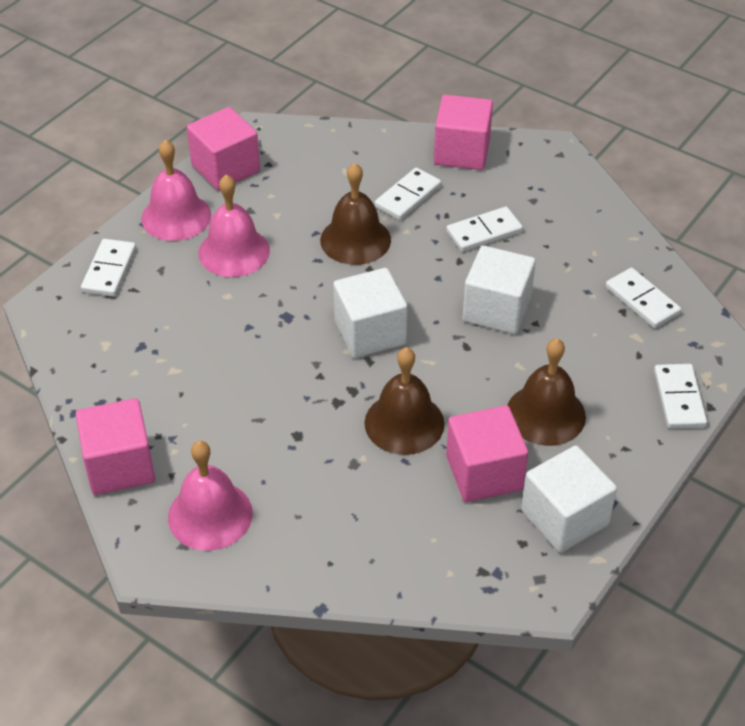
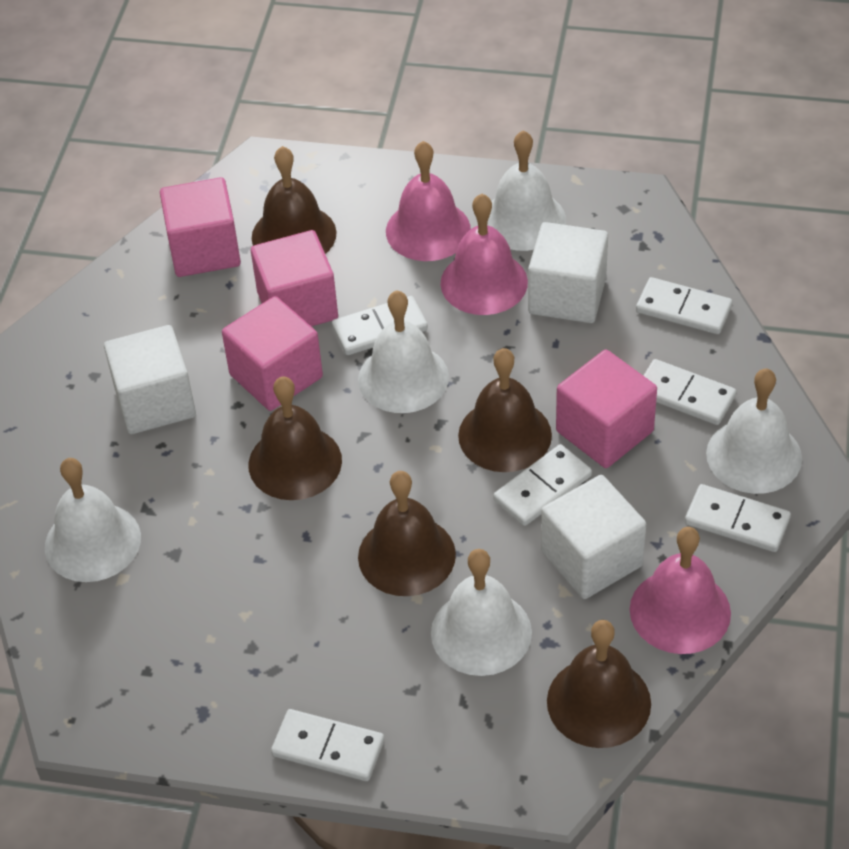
brown bell: [320,163,391,265] [364,347,444,455] [507,338,586,446] = 3 -> [248,376,342,500] [252,146,337,254] [358,471,456,596] [458,348,552,472] [547,620,651,748] = 5
white bell: none = 0 -> [45,458,141,582] [358,290,449,413] [431,549,532,676] [487,130,566,251] [706,369,802,494] = 5
white domino: [81,239,136,297] [375,167,441,220] [446,207,523,252] [606,268,681,328] [654,364,707,429] = 5 -> [271,709,384,781] [332,296,428,355] [493,444,592,526] [636,277,732,334] [643,359,736,425] [685,484,791,552] = 6

